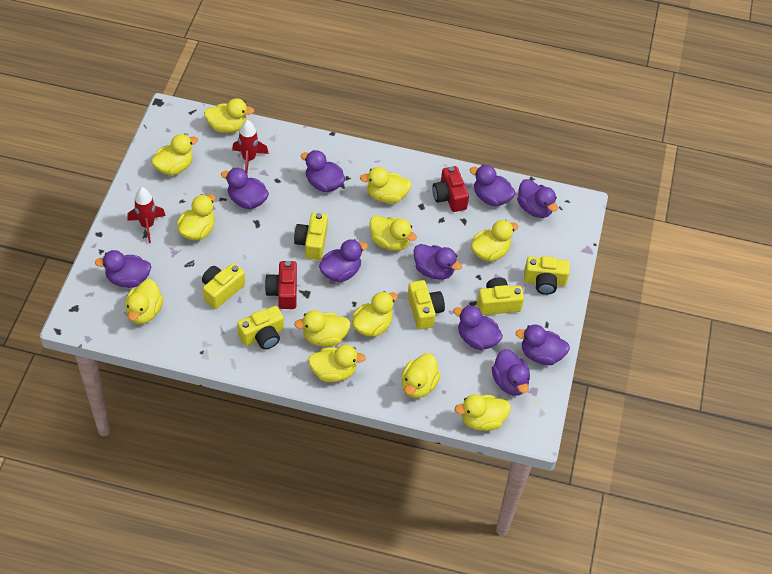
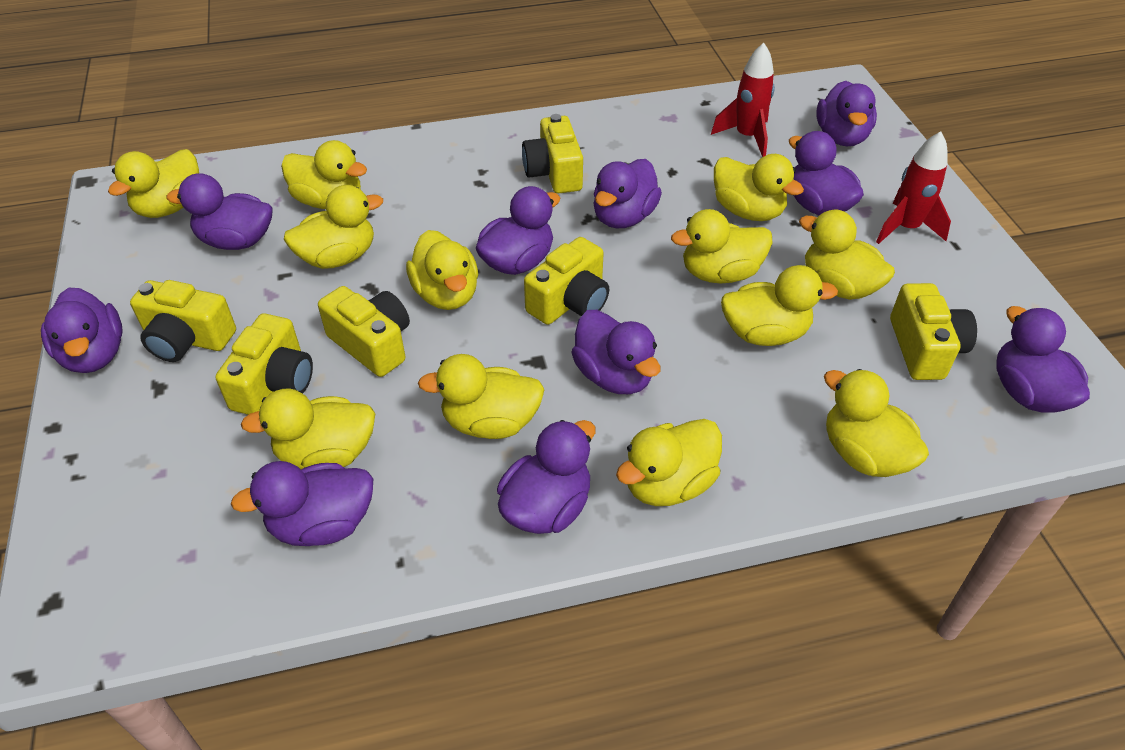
red camera: [265,261,297,309] [432,166,469,212] = 2 -> none = 0

